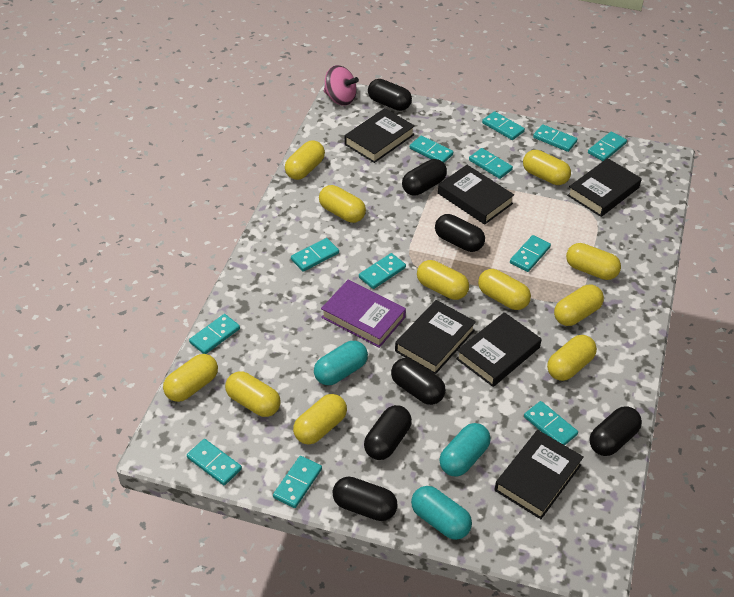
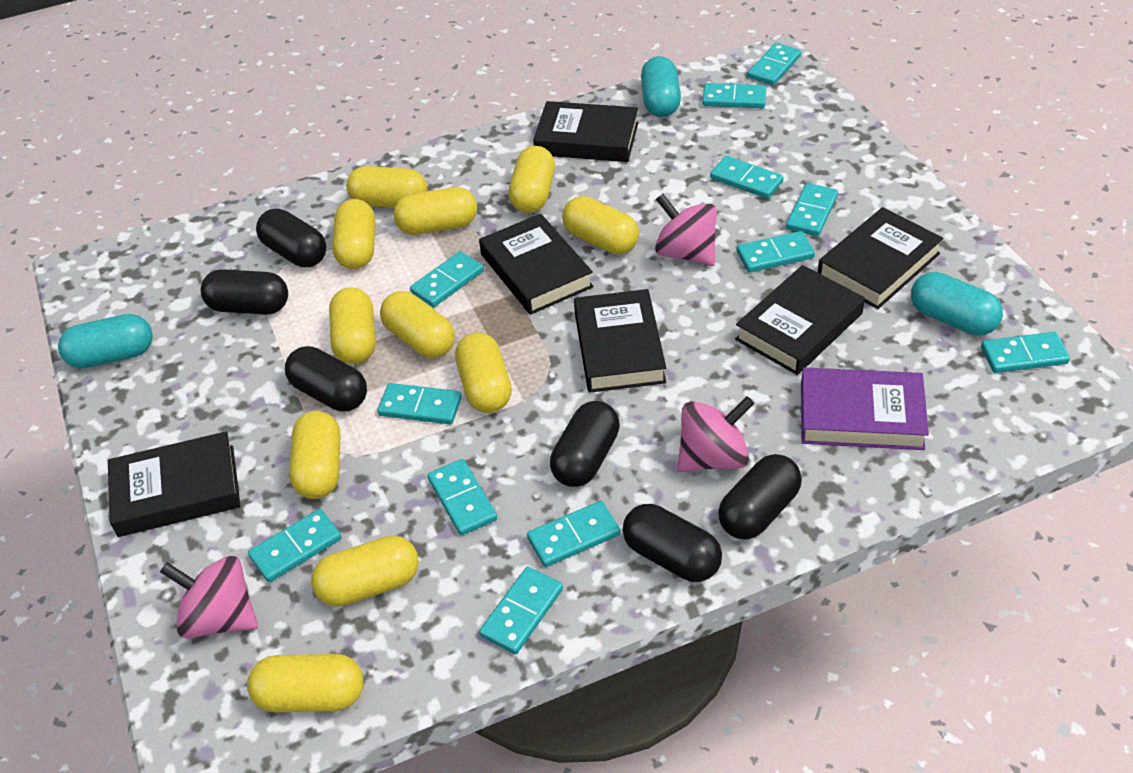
black capsule: [333,477,398,521] [364,405,412,460] [368,79,412,111] [391,358,446,405] [402,159,447,196] [435,214,485,252] [590,406,642,456] = 7 -> [201,269,288,315] [256,208,326,268] [285,346,367,411] [550,401,620,487] [623,504,722,582] [718,454,802,540] = 6
pink spinning top: [324,65,359,106] = 1 -> [160,556,258,639] [655,194,717,266] [677,396,754,472] = 3

